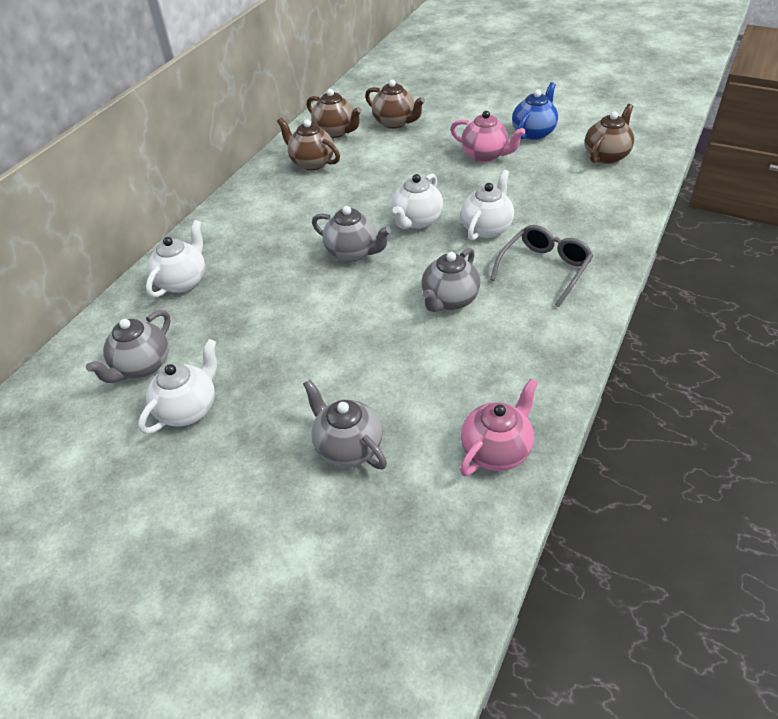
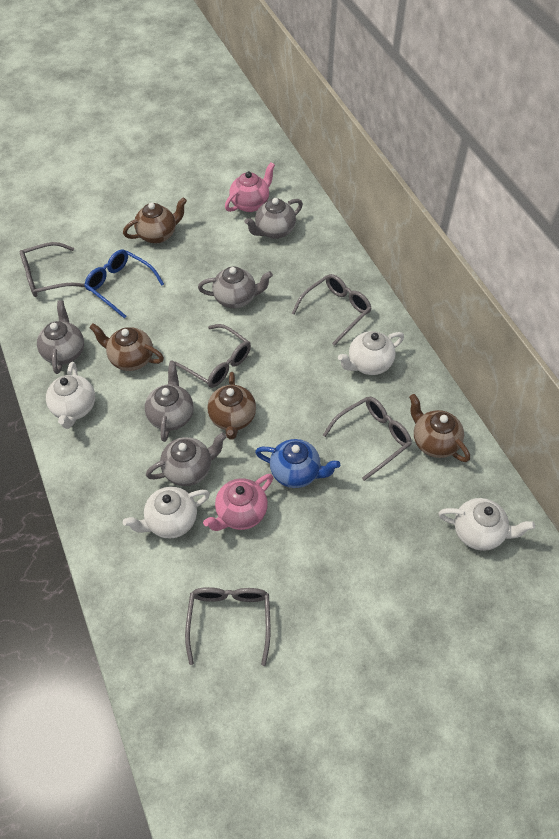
blue glasses: none = 0 -> [84,249,164,318] = 1
grey glasses: [490,225,593,307] = 1 -> [20,242,85,297] [170,324,251,388] [185,587,270,666] [292,274,372,346] [323,397,412,481] = 5
grey teapot: [86,310,171,383] [303,379,387,469] [312,206,391,262] [421,248,481,312] = 4 -> [37,300,84,374] [145,362,193,442] [146,432,226,486] [198,266,273,308] [245,198,303,239] = 5

